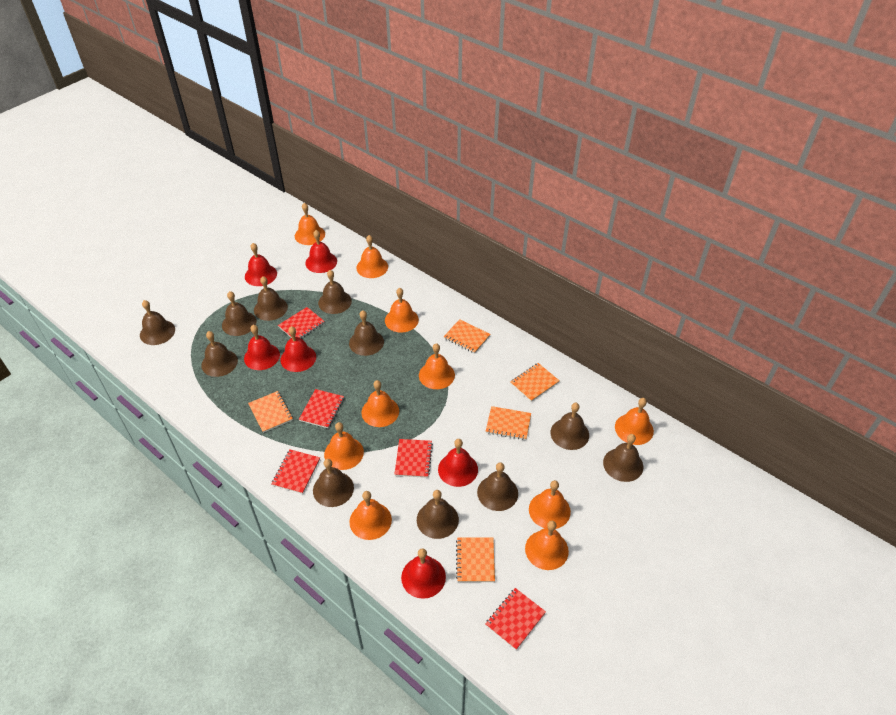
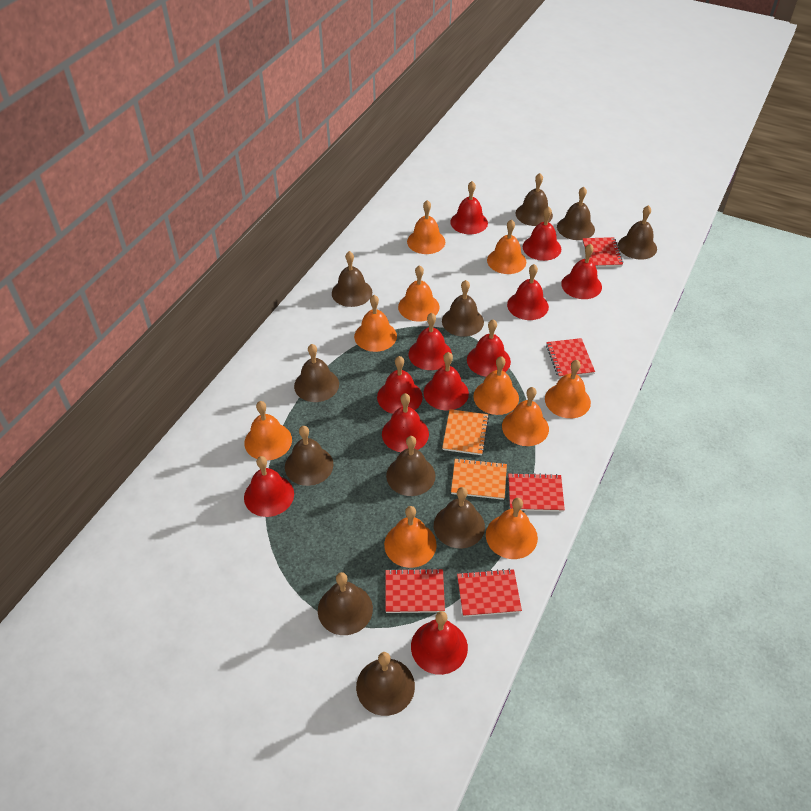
orange notebook: [248,391,293,433] [444,319,490,354] [456,537,495,582] [486,406,531,440] [510,363,560,402] = 5 -> [442,409,489,455] [451,458,507,500] = 2
red bell: [244,325,280,370] [245,243,277,286] [280,326,316,372] [306,230,337,273] [401,548,446,599] [438,439,478,487] = 6 -> [244,456,294,517] [377,356,423,414] [382,393,429,452] [409,313,452,370] [411,611,468,675] [423,352,469,410] [450,181,488,234] [467,319,511,377] [507,264,549,320] [523,206,561,261] [561,244,602,299] = 11

